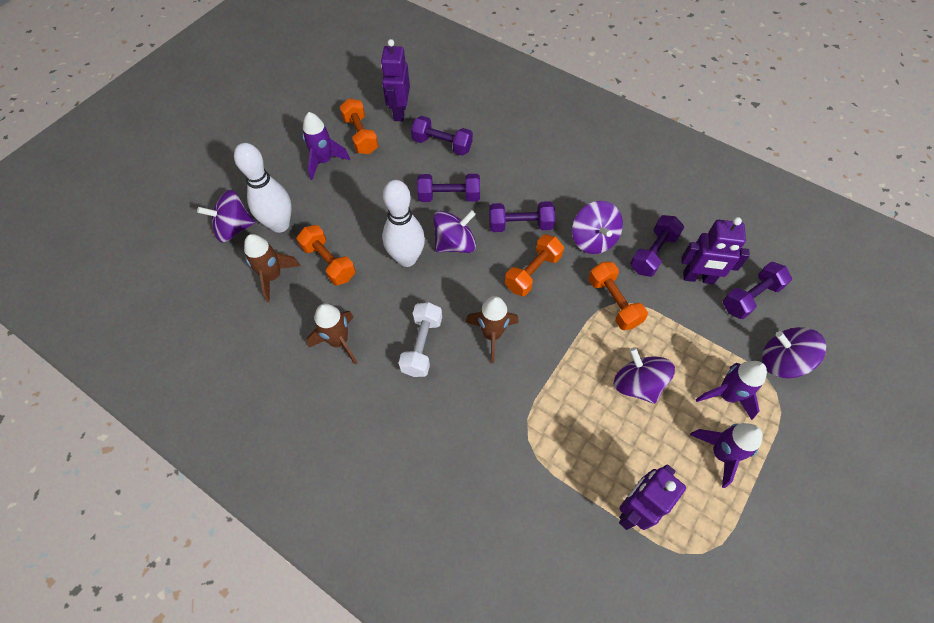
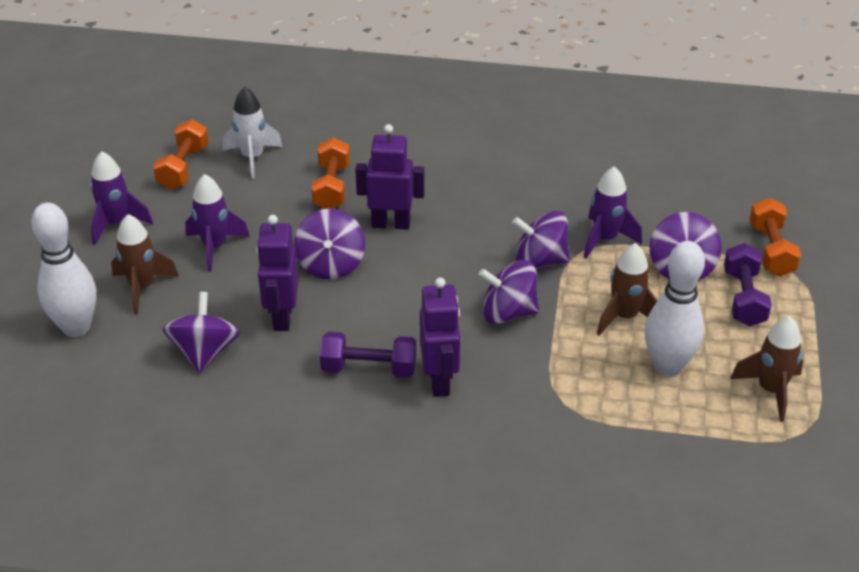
orange dumbbell: [296,225,355,285] [340,99,378,154] [505,235,564,296] [588,262,648,330] = 4 -> [153,119,209,189] [311,137,350,209] [749,198,801,277] = 3
purple dumbbell: [411,116,473,156] [417,174,480,202] [489,201,555,232] [630,215,684,277] [723,262,792,319] = 5 -> [320,332,416,378] [724,243,772,326] = 2
white dumbbell: [399,302,442,377] = 1 -> none = 0
white rocket: none = 0 -> [223,87,283,179] = 1

